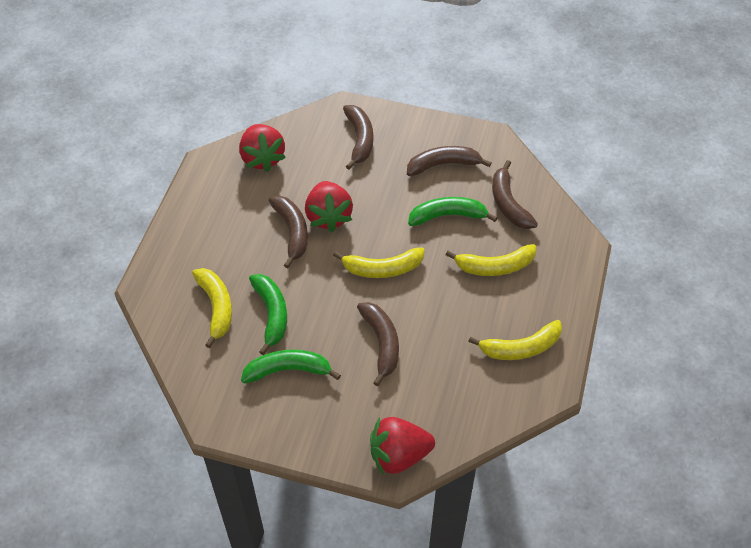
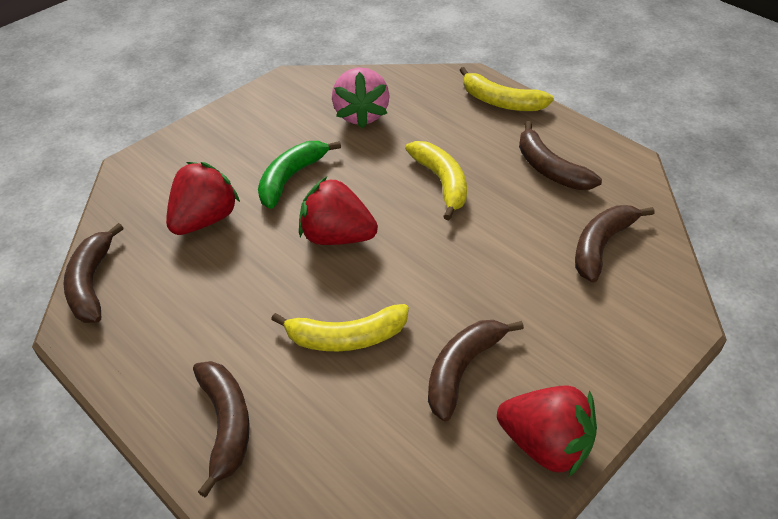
green banana: [241,350,341,383] [249,274,287,355] [408,197,497,226] = 3 -> [258,141,341,209] = 1
pink strawberry: none = 0 -> [332,67,390,129] = 1
yellow banana: [192,268,232,348] [333,247,425,278] [446,244,536,276] [468,320,562,360] = 4 -> [271,304,409,351] [405,141,467,220] [459,67,554,111] = 3

